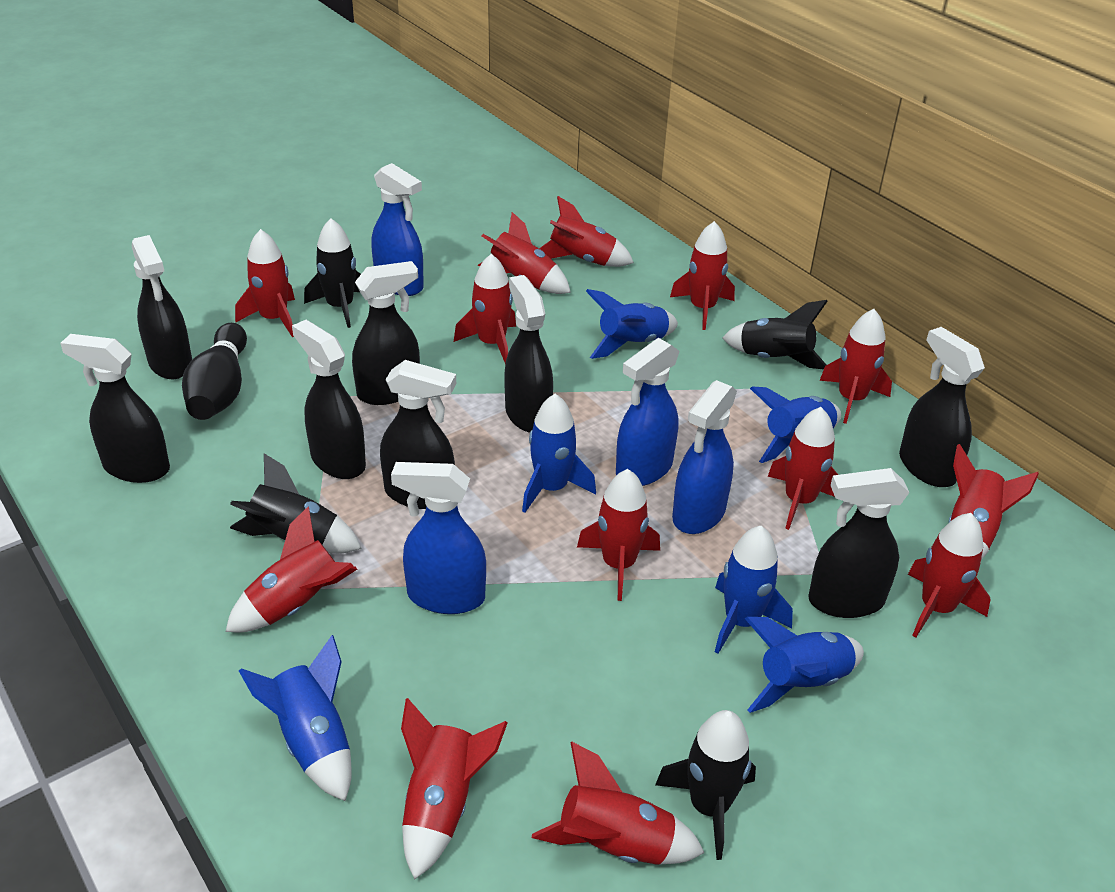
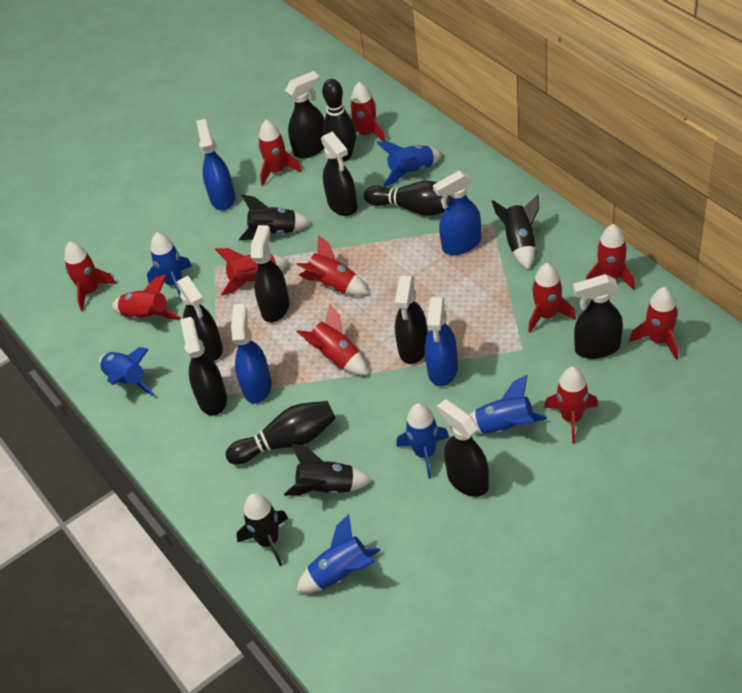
black bowling pin: [182,323,247,420] = 1 -> [226,401,336,465] [322,79,356,161] [364,181,450,216] = 3
red rocket: [226,506,357,632] [235,229,295,337] [401,698,508,880] [454,254,516,363] [478,212,571,294] [532,742,705,865] [539,196,634,267] [577,469,660,601] [670,221,735,330] [768,407,838,530] [820,309,892,424] [908,513,990,638] [948,444,1039,560] = 13 -> [64,242,116,311] [112,275,181,319] [215,248,289,296] [258,120,302,186] [296,235,368,296] [297,304,368,375] [351,82,386,141] [528,263,576,333] [544,367,598,443] [586,224,635,290] [629,287,678,360] = 11

